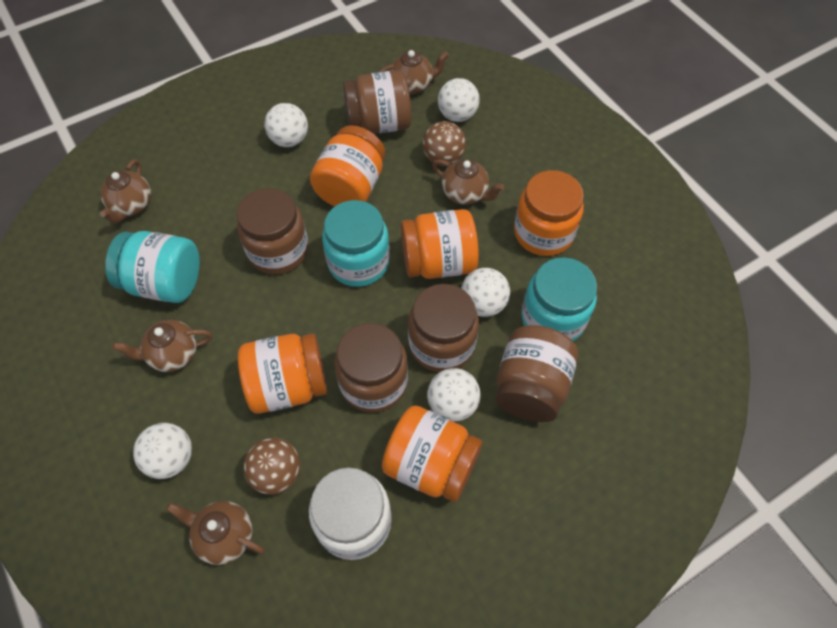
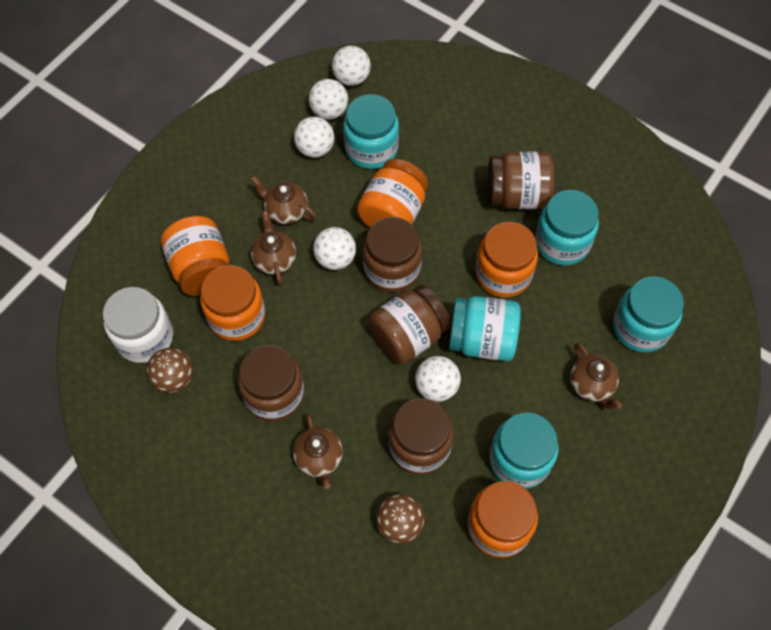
brown teapot: [100,159,151,223] [112,320,212,372] [166,501,265,565] [379,50,449,94] [432,159,504,205] = 5 -> [250,175,317,224] [251,210,296,285] [293,413,343,489] [570,343,622,410] = 4
turquoise jar: [105,231,200,303] [322,200,390,287] [522,257,597,341] = 3 -> [343,94,399,169] [449,296,521,361] [489,412,559,489] [535,190,599,265] [613,277,684,352] = 5

